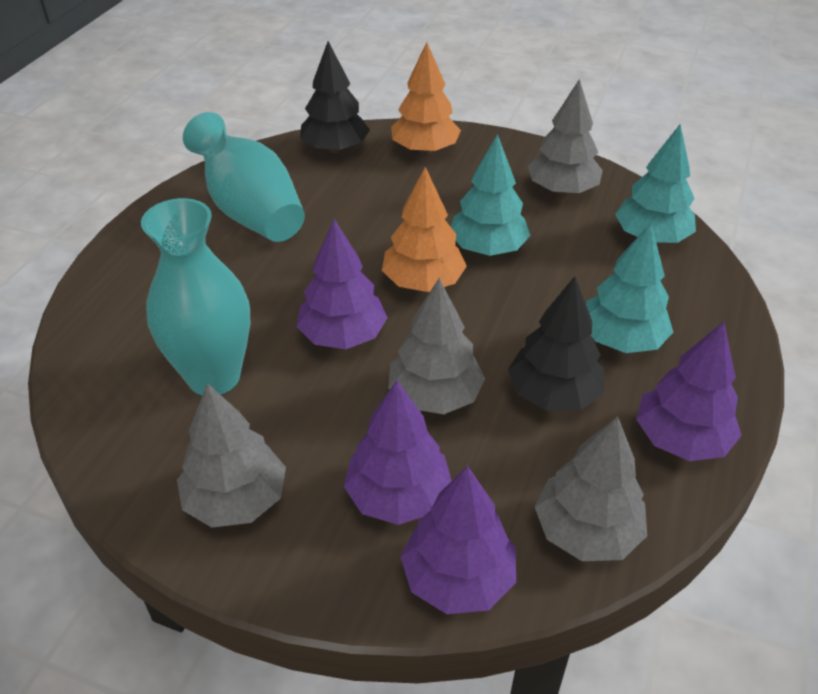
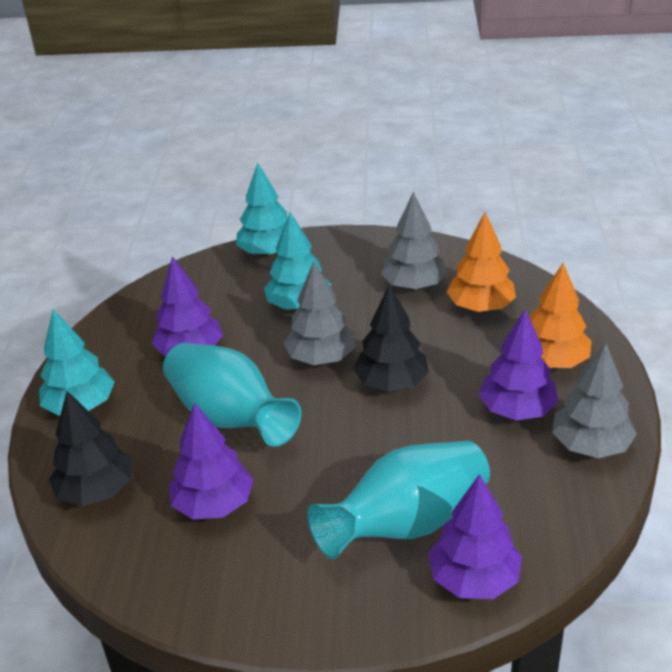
grey tree: [177,383,286,528] [388,278,485,414] [528,79,603,195] [534,416,647,561] = 4 -> [284,261,355,365] [381,192,448,290] [552,343,637,458] = 3

